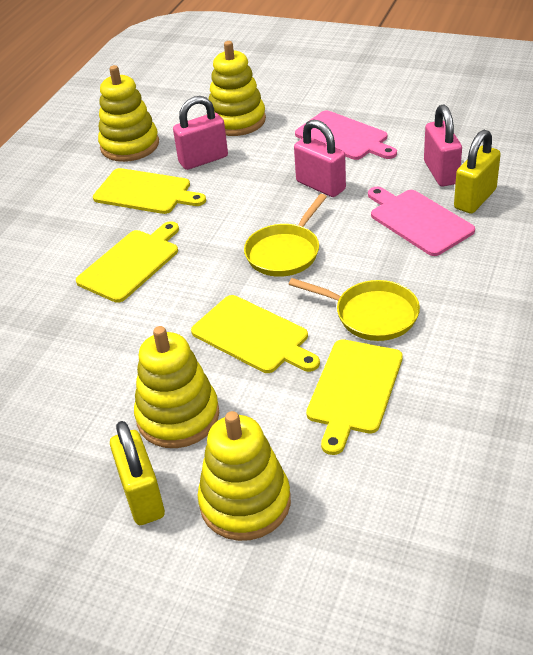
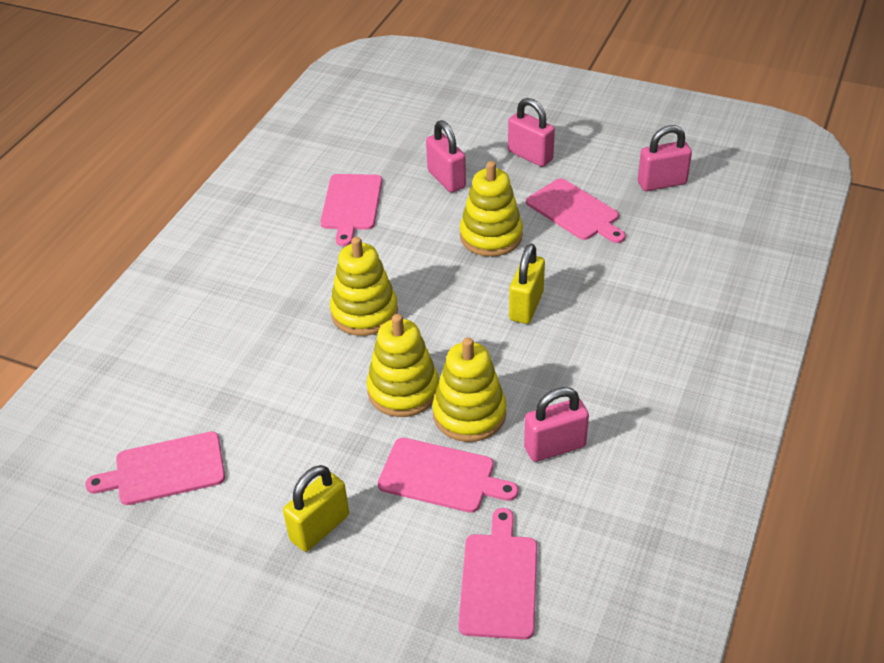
pink cutting board: [295,111,397,160] [368,187,475,256] = 2 -> [85,431,225,505] [320,174,382,246] [378,438,518,513] [458,508,537,640] [526,178,626,243] = 5
pink padlock: [173,96,228,170] [294,119,346,197] [424,105,462,186] = 3 -> [426,120,466,192] [508,98,555,167] [524,387,589,462] [638,125,692,191] = 4
yellow cutting board: [76,221,179,303] [93,168,206,214] [191,295,320,373] [306,339,403,455] = 4 -> none = 0
yellow pan: [244,194,327,277] [288,278,420,341] = 2 -> none = 0

